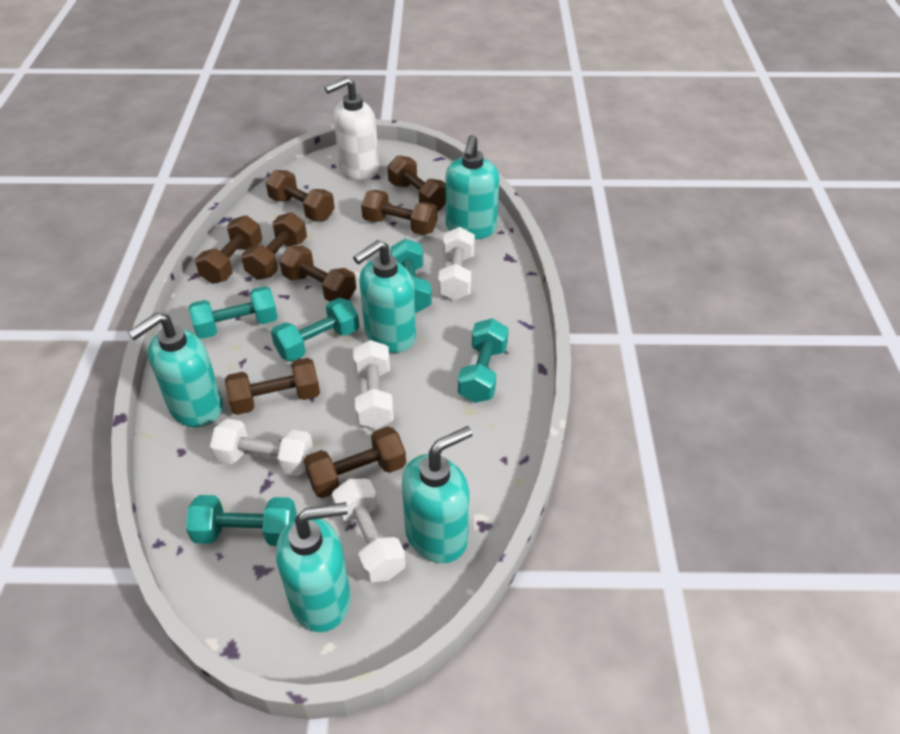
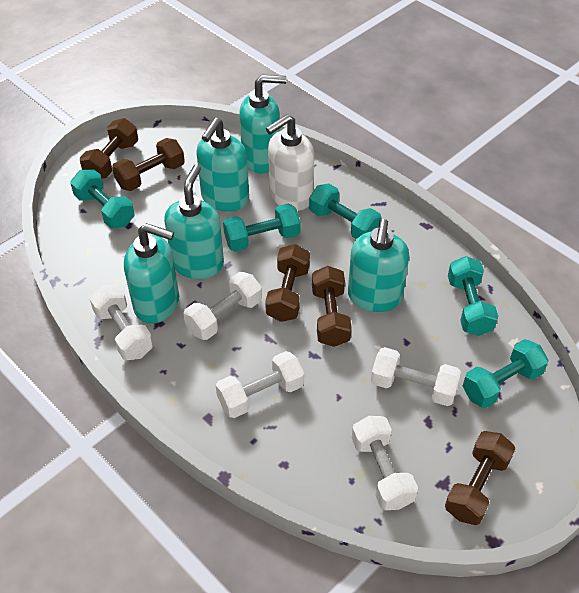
brown dumbbell: [195,215,262,284] [225,358,320,415] [241,212,307,280] [266,170,335,221] [279,245,356,302] [304,426,406,498] [361,190,437,235] [387,155,446,211] = 8 -> [80,118,138,179] [112,138,185,191] [265,244,310,322] [312,266,352,347] [445,431,516,525] = 5
white dumbbell: [210,419,313,476] [332,479,406,582] [353,340,394,429] [438,227,475,300] = 4 -> [90,285,153,360] [183,272,262,340] [216,351,304,418] [352,416,418,510] [371,347,461,406] = 5

